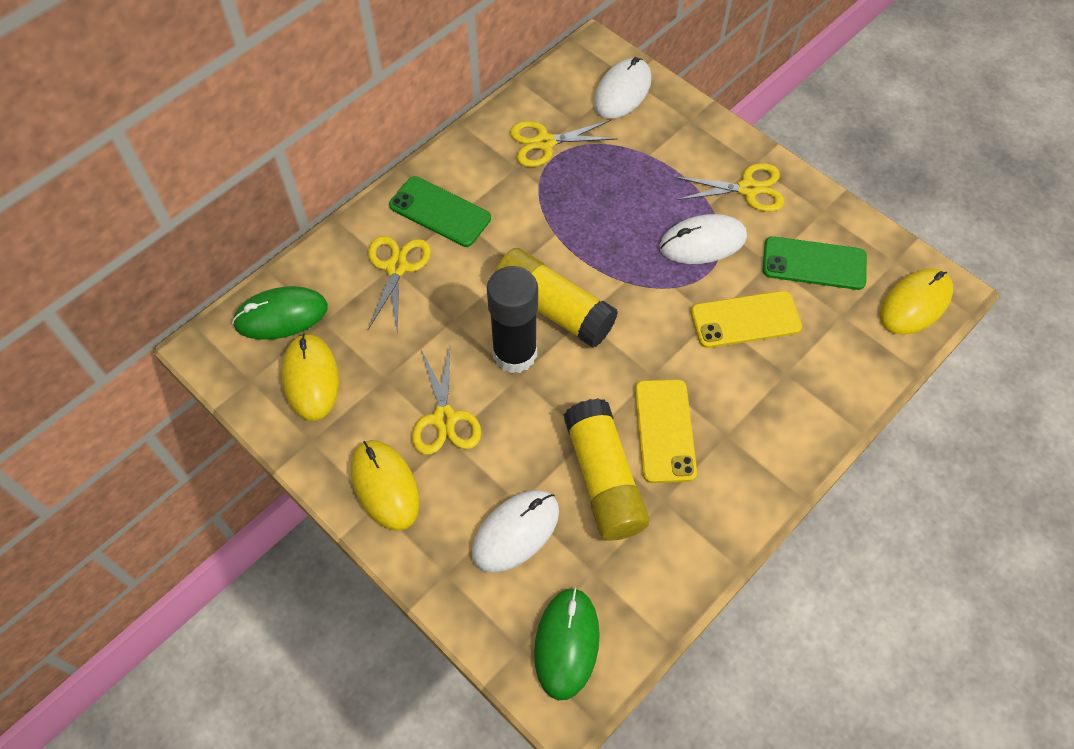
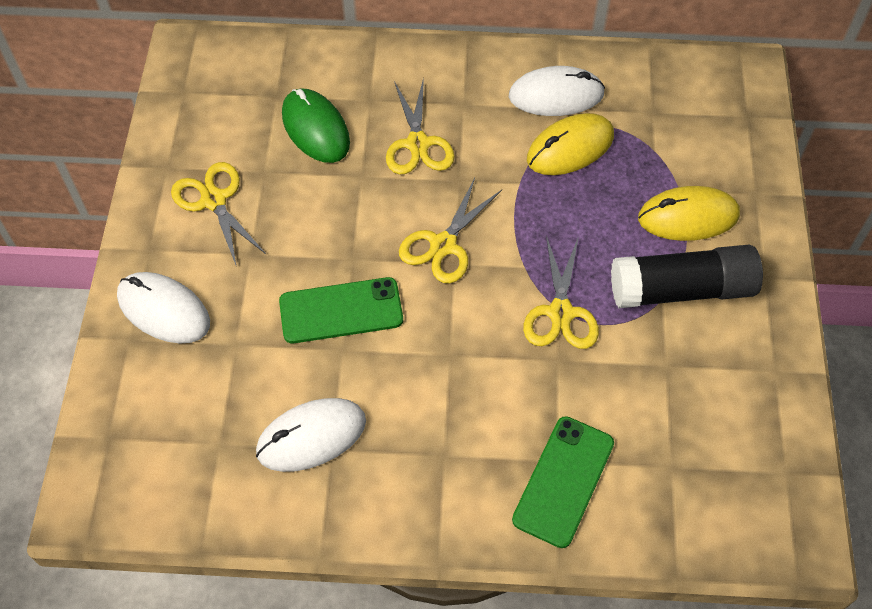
green mouse: [232,286,328,340] [534,587,600,700] = 2 -> [282,88,350,163] = 1
yellow glue stick: [495,248,618,348] [564,398,649,541] = 2 -> none = 0
yellow mouse: [282,333,339,421] [351,440,420,531] [880,268,953,335] = 3 -> [527,113,614,175] [638,186,740,241] = 2
yellow phone: [635,379,697,483] [691,291,802,348] = 2 -> none = 0

